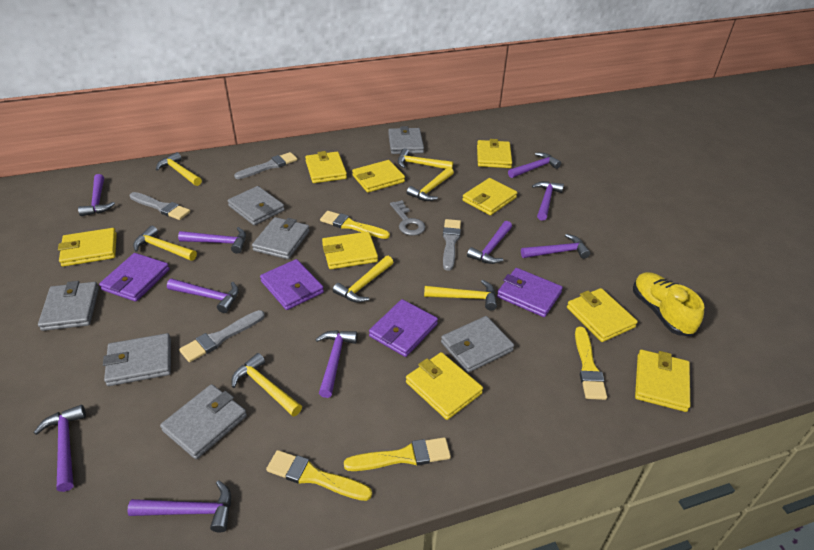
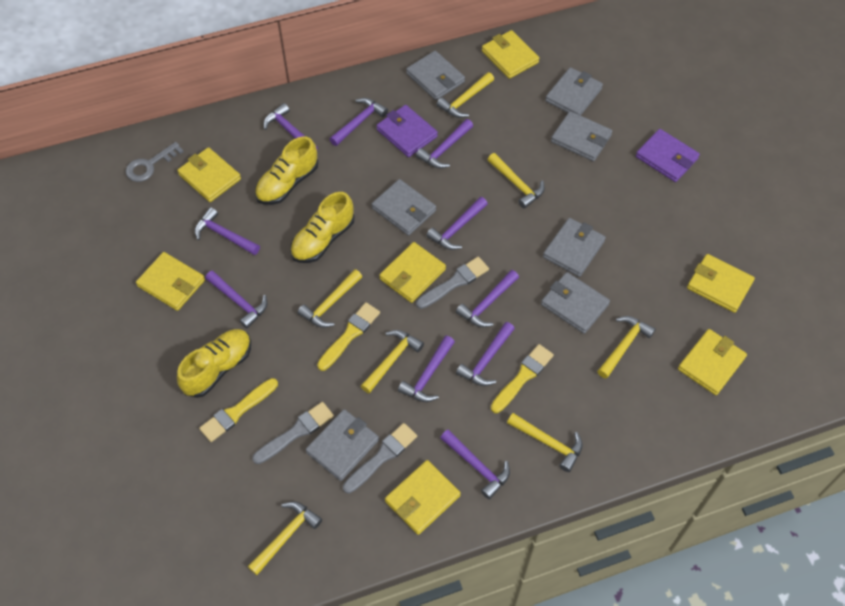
grey brush: [130,192,190,220] [179,310,265,362] [234,152,297,179] [443,219,461,271] = 4 -> [252,402,334,464] [343,423,417,494] [416,257,489,309] = 3
purple wallet: [99,253,170,302] [260,259,324,310] [369,299,438,357] [497,268,563,317] = 4 -> [376,105,438,157] [636,129,700,182] = 2
yellow brush: [266,450,372,501] [320,211,390,239] [344,437,451,471] [575,327,607,400] = 4 -> [199,378,278,442] [317,302,380,371] [491,344,554,413] = 3
yellow shoe: [633,272,704,336] = 1 -> [177,329,251,398] [255,136,318,205] [290,192,355,263] = 3
yellow wallet: [58,228,117,267] [305,151,347,183] [322,232,378,269] [352,160,405,193] [406,352,483,420] [462,178,517,215] [477,139,512,168] [567,288,638,342] [635,350,690,412] = 9 -> [136,252,205,311] [177,147,241,202] [379,242,446,303] [385,460,461,535] [482,30,540,79] [678,329,747,395] [687,254,755,313] = 7

